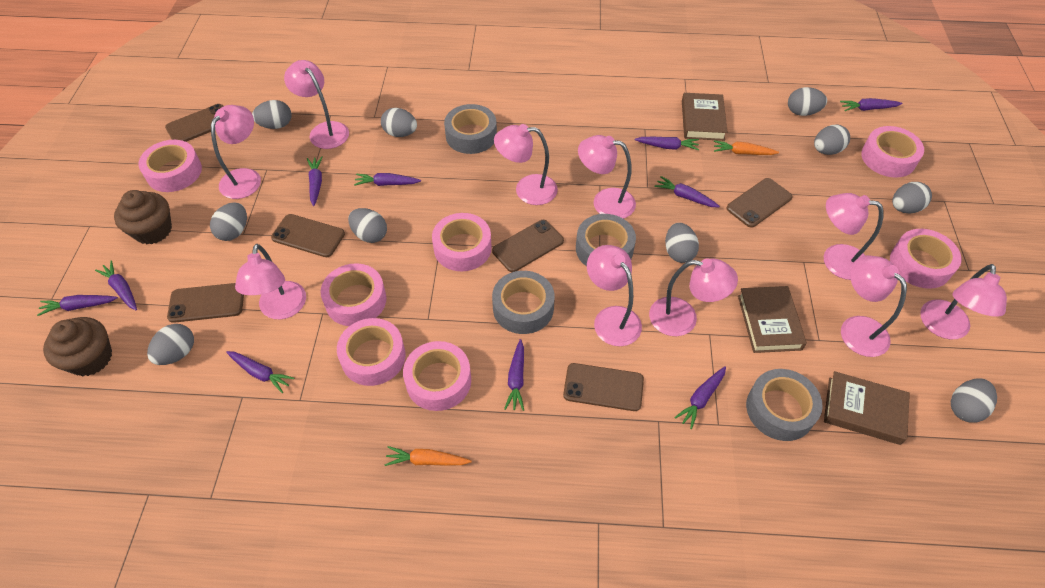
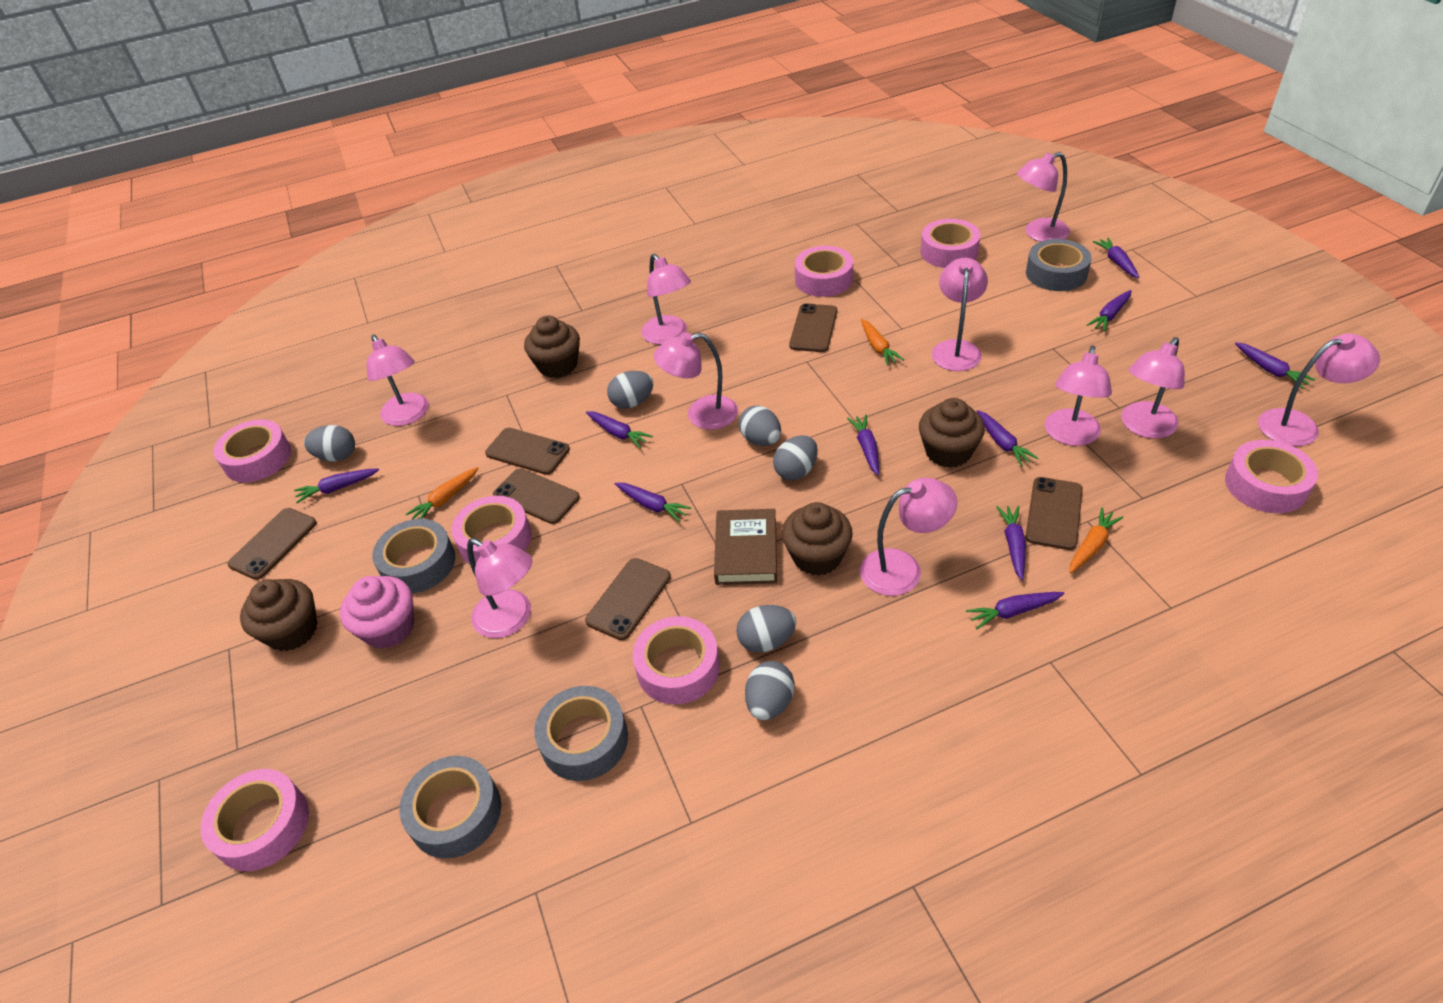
brown book: [682,93,728,141] [738,286,807,353] [824,371,910,445] = 3 -> [714,509,777,585] = 1
brown cupcake: [43,317,112,376] [114,190,172,244] = 2 -> [240,579,317,651] [524,315,580,378] [782,502,853,576] [919,398,985,468] = 4
grey egg: [147,324,194,365] [210,202,247,241] [252,100,292,129] [348,208,387,243] [381,108,417,137] [665,223,699,263] [788,87,827,116] [814,124,850,155] [892,182,932,213] [951,379,997,423] = 10 -> [304,425,355,462] [607,371,654,409] [736,605,796,653] [738,405,781,446] [745,661,794,720] [773,435,818,480] = 6
orange carrot: [385,446,472,466] [714,140,779,155] = 2 -> [406,467,478,519] [861,319,904,366] [1069,508,1124,573] = 3
pink cupcake: none = 0 -> [340,576,414,649] = 1

